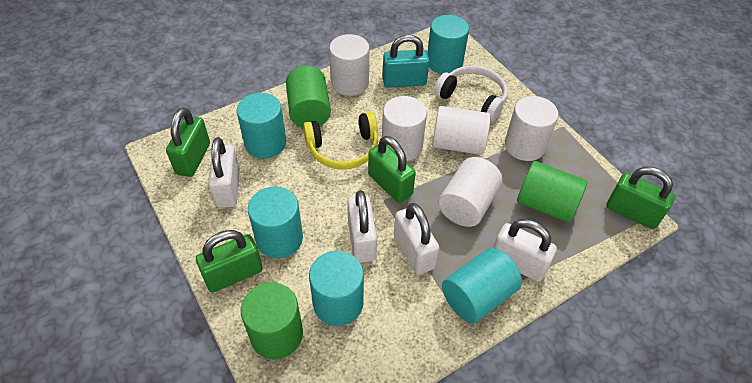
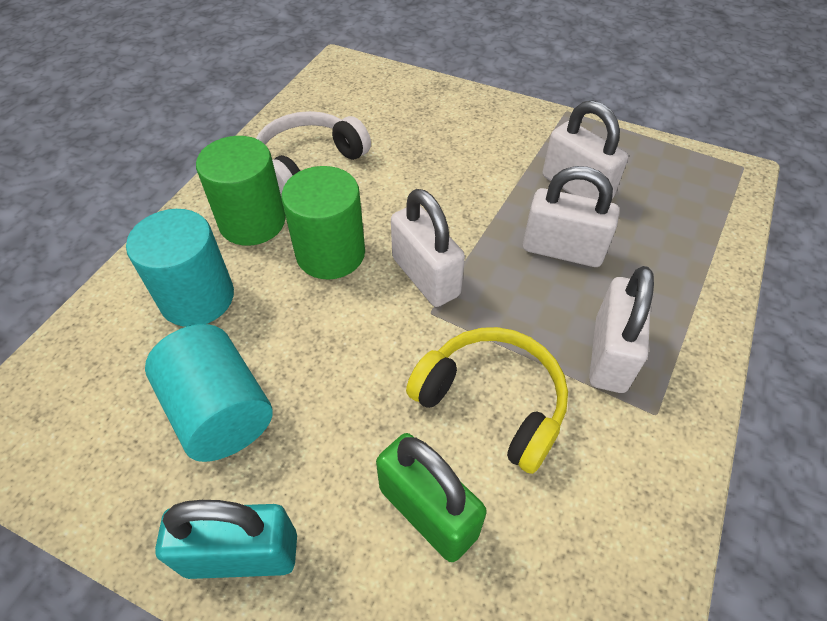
green cylinder: [241,282,303,359] [286,66,331,128] [517,161,587,222] = 3 -> [196,136,286,246] [282,166,365,279] = 2
green padlock: [166,108,210,177] [196,230,263,293] [368,136,416,203] [606,167,675,229] = 4 -> [376,433,487,562] = 1
turquoise cylinder: [237,93,286,158] [248,187,303,258] [309,251,364,326] [428,15,469,74] [442,248,522,324] = 5 -> [126,209,234,327] [145,324,273,462] = 2
white cylinder: [329,34,369,96] [382,96,427,161] [432,106,491,155] [438,157,502,227] [505,96,559,161] = 5 -> none = 0

